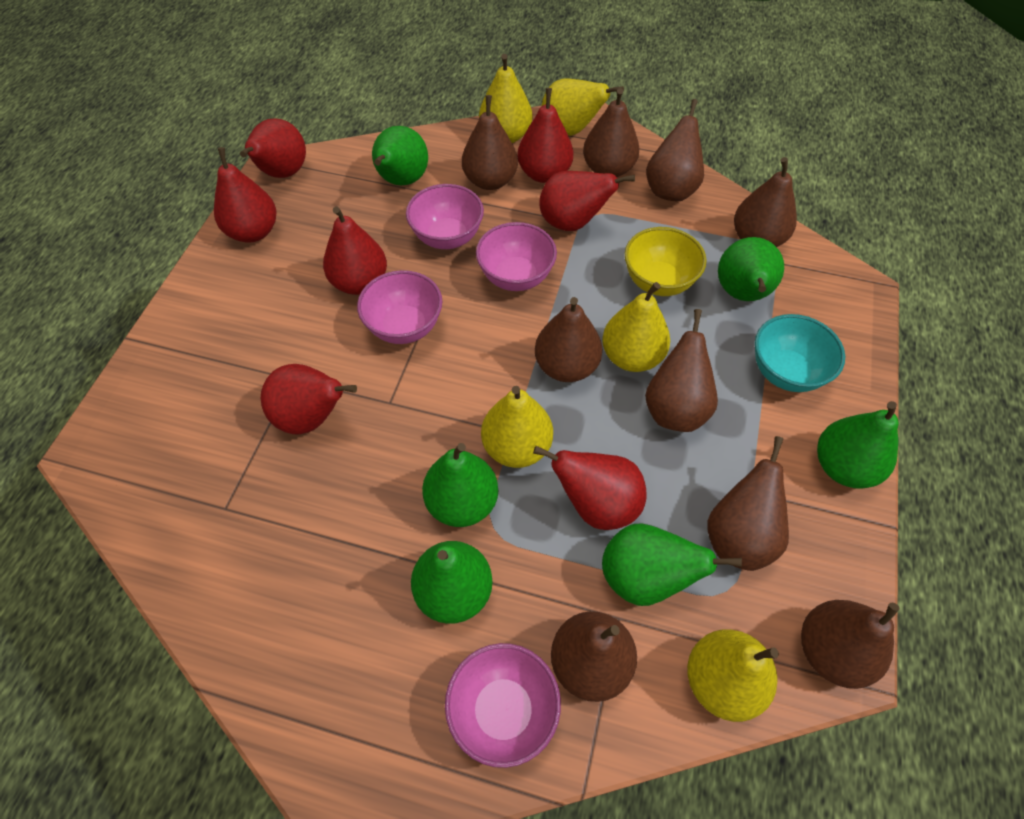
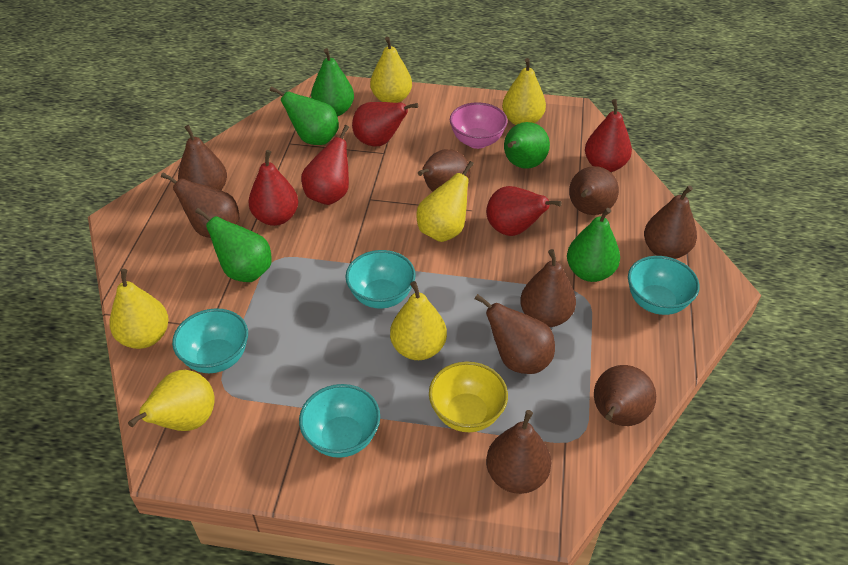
green pear: [372,126,428,185] [411,541,493,624] [422,443,498,527] [602,524,742,606] [718,237,784,301] [817,401,899,489] = 6 -> [195,208,272,282] [270,86,339,145] [311,48,354,116] [504,122,550,169] [567,208,620,282] = 5
pink bowl: [357,270,442,344] [406,184,484,249] [445,643,561,768] [476,222,557,291] = 4 -> [450,102,507,149] = 1
red pear: [214,147,277,243] [240,119,306,178] [261,364,357,434] [323,207,387,295] [517,88,573,183] [533,446,647,530] [539,171,635,231] = 7 -> [248,150,298,226] [301,125,349,205] [352,102,418,146] [486,186,562,236] [585,99,632,172] = 5
turquoise bowl: [755,314,845,392] = 1 -> [172,308,248,373] [299,384,380,458] [345,250,416,309] [628,256,700,315] = 4
yellow pear: [479,54,533,143] [481,386,553,468] [542,78,624,136] [602,282,670,372] [687,629,779,722] = 5 -> [109,269,169,349] [128,370,215,431] [370,37,412,103] [390,281,447,360] [416,161,474,242] [502,58,546,125] = 6

